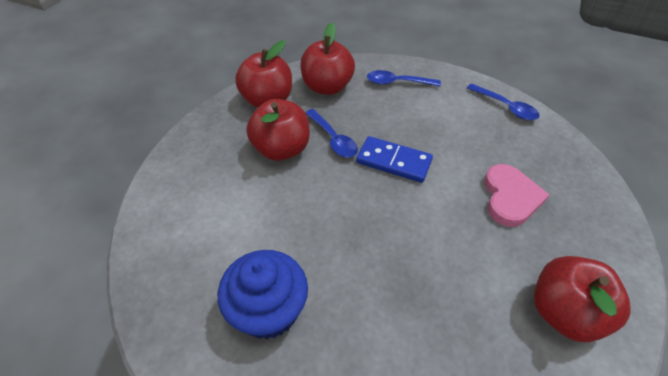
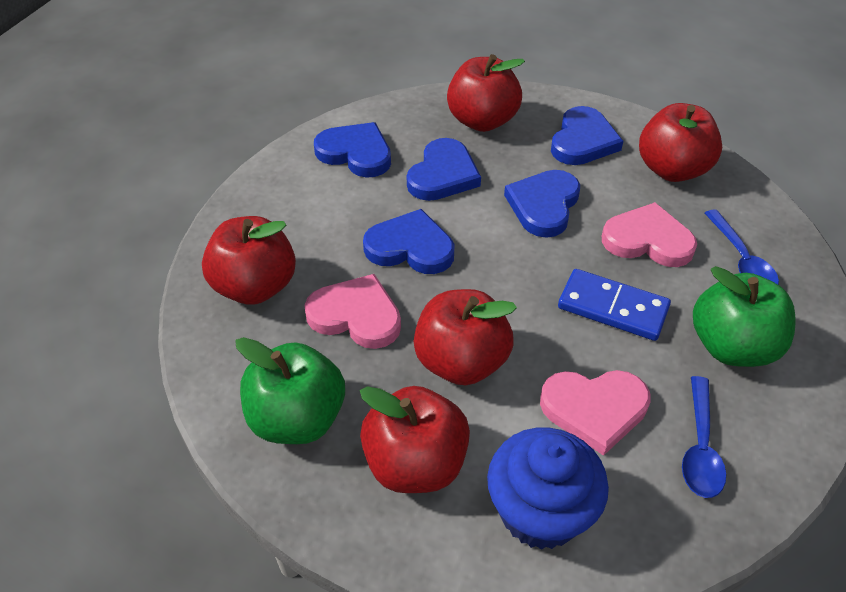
blue heart: none = 0 -> [314,122,391,178] [363,209,454,274] [407,138,481,201] [504,170,580,238] [551,106,623,165] = 5
blue spoon: [305,109,358,158] [367,70,441,86] [467,83,540,120] = 3 -> [682,376,726,498] [704,210,779,284] = 2
green apple: none = 0 -> [235,337,345,444] [693,266,796,367] = 2
pink heart: [484,164,550,227] = 1 -> [304,274,401,349] [540,370,650,456] [602,202,697,267] = 3
red apple: [235,40,292,108] [246,99,310,161] [300,22,355,95] [534,256,631,342] = 4 -> [202,216,296,305] [360,386,470,493] [414,289,517,385] [447,54,525,132] [639,103,722,182] = 5

